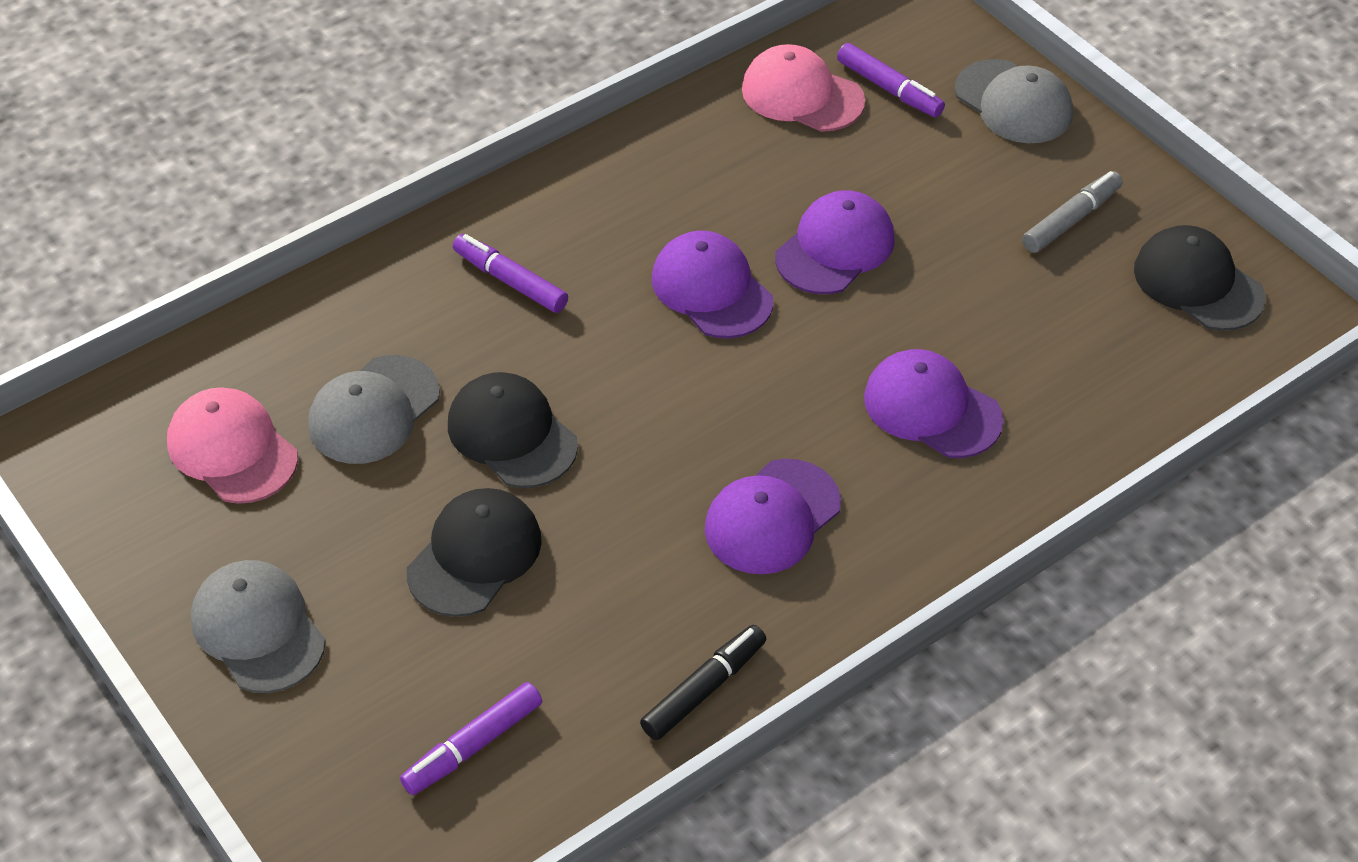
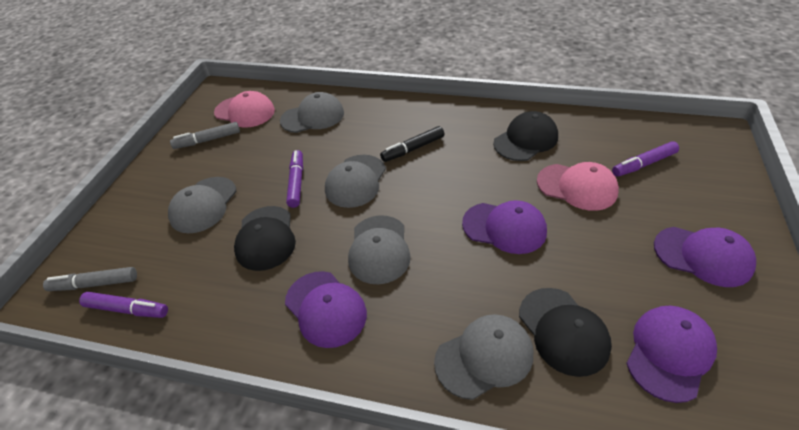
grey cap: [191,560,326,693] [308,355,440,464] [955,59,1073,143] = 3 -> [168,177,237,233] [280,92,344,133] [325,155,386,208] [348,215,411,284] [434,314,533,400] = 5
grey marker: [1022,171,1123,253] = 1 -> [43,267,137,291] [170,122,240,149] = 2

